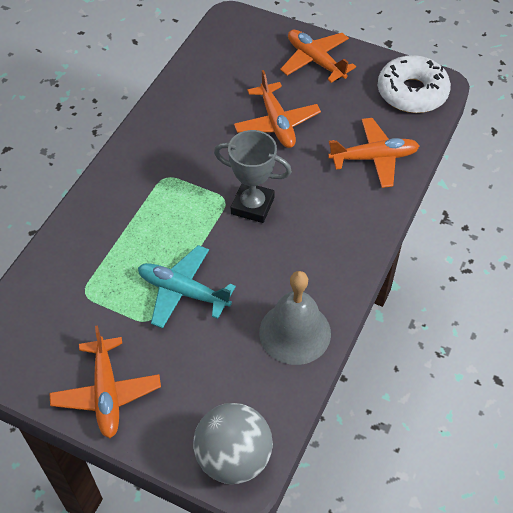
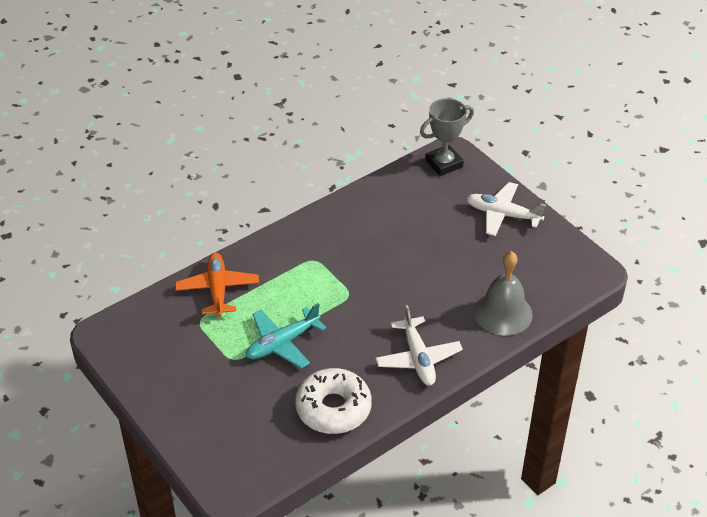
grey ball: [193,403,273,484] = 1 -> none = 0
orange plane: [49,325,161,438] [234,70,321,148] [280,30,356,83] [328,118,419,188] = 4 -> [175,252,259,317] = 1
white plane: none = 0 -> [375,305,463,386] [467,182,546,236] = 2

